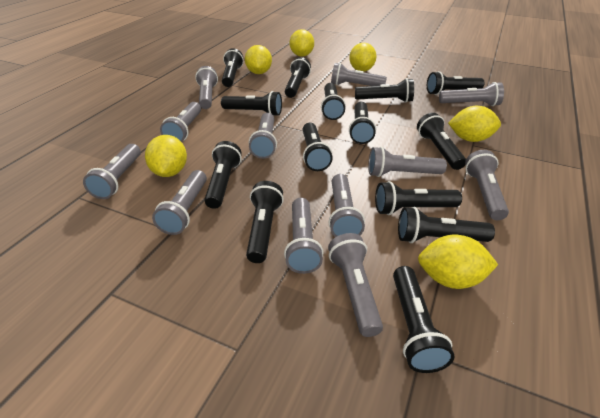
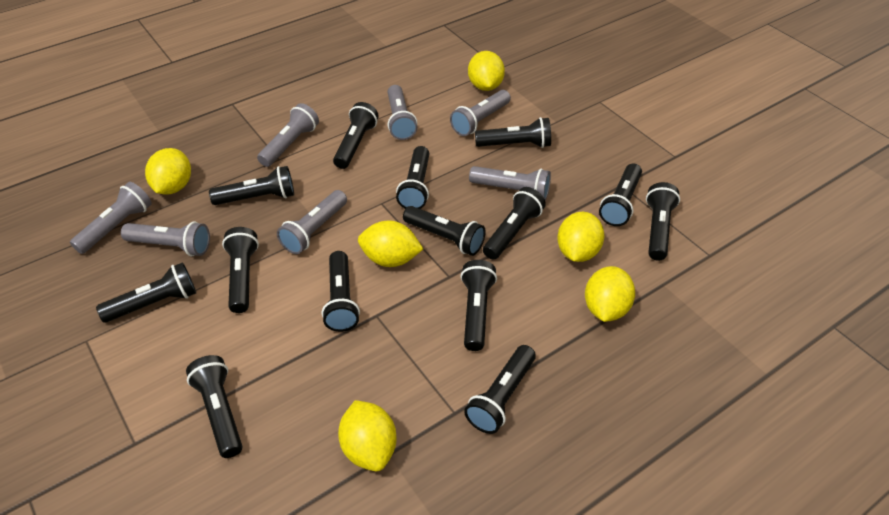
grey flashlight: [83,144,141,199] [152,170,207,235] [160,102,201,142] [195,66,218,109] [249,113,277,159] [284,198,324,274] [328,233,383,337] [329,174,365,237] [331,63,387,86] [368,147,447,177] [439,82,504,106] [465,150,509,220] = 12 -> [70,182,152,254] [121,222,210,256] [257,103,319,167] [277,190,347,254] [388,85,418,140] [450,90,511,136] [469,166,551,201] = 7

